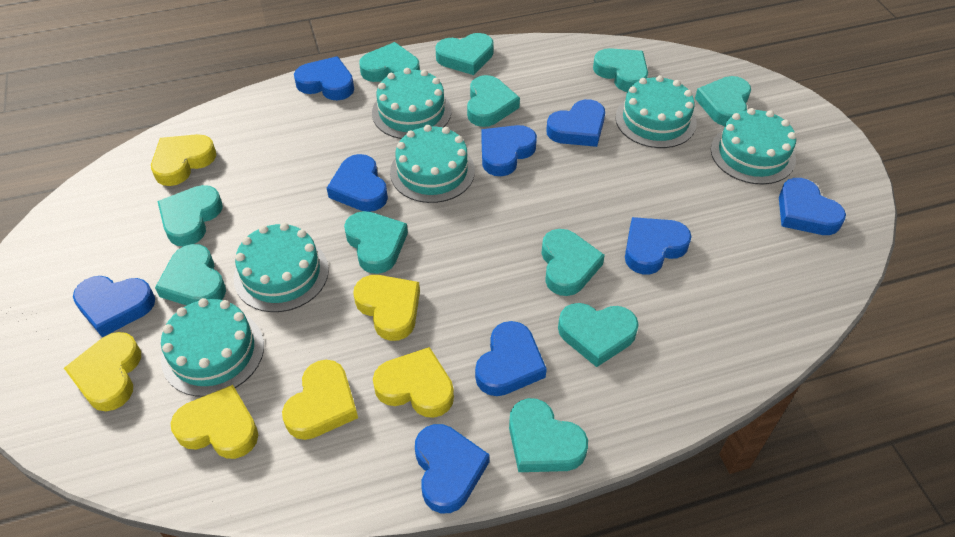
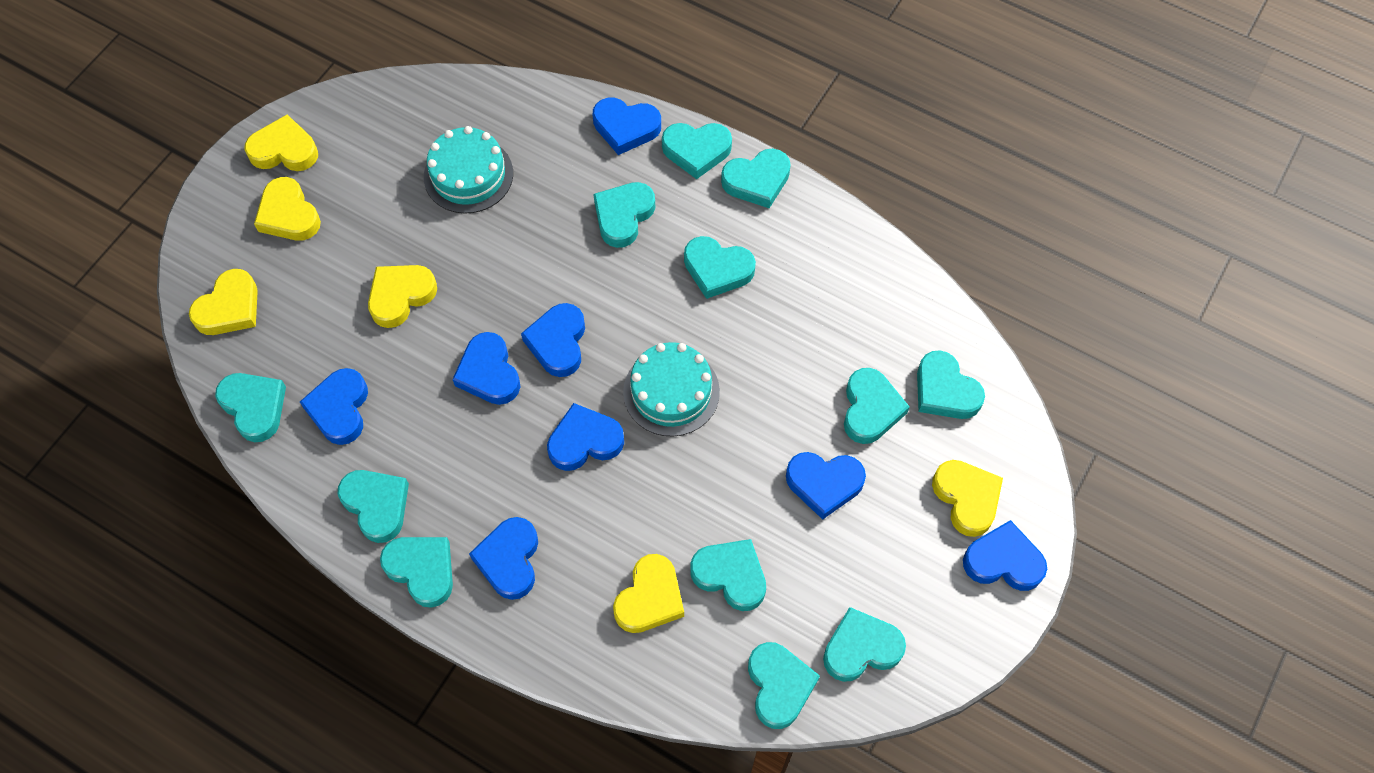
blue heart: [73,276,155,337] [294,56,354,100] [327,154,388,212] [415,424,490,513] [475,321,547,396] [481,125,537,176] [546,99,605,147] [625,217,692,274] [779,178,846,235] = 9 -> [300,368,368,445] [452,332,520,405] [469,517,538,600] [521,303,585,377] [547,403,624,471] [593,98,661,155] [786,452,866,520] [963,520,1047,591] = 8
turquoise cake: [161,298,264,397] [233,223,329,312] [372,68,451,139] [390,125,475,203] [615,75,697,148] [711,108,796,184] = 6 -> [424,126,513,214] [623,342,720,437] = 2
turquoise heart: [155,244,226,305] [157,185,223,246] [344,211,408,274] [359,42,420,82] [435,33,494,75] [467,75,520,127] [509,398,588,472] [541,229,605,296] [558,303,639,367] [593,48,648,92] [695,76,751,126] = 11 -> [215,373,286,442] [338,470,409,543] [380,537,453,608] [593,182,655,248] [662,123,732,179] [684,236,756,299] [690,539,766,611] [721,149,791,208] [748,642,820,729] [823,607,906,682] [844,368,910,444] [917,350,985,419] = 12

